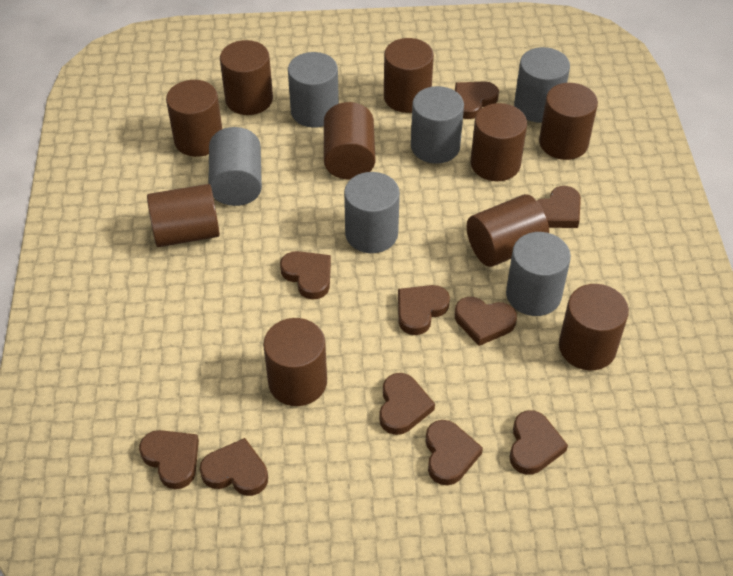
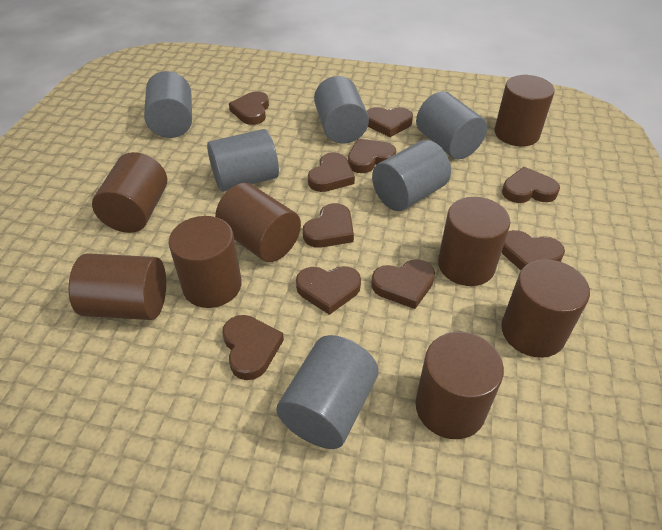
brown cylinder: [147,184,220,247] [166,80,222,157] [220,40,273,115] [263,318,327,406] [324,102,375,179] [384,38,434,113] [467,194,549,267] [470,103,527,181] [539,83,598,160] [559,284,629,371] = 10 -> [69,253,166,320] [92,152,167,233] [169,216,242,308] [215,183,301,262] [415,332,504,439] [438,197,510,286] [494,75,555,146] [501,259,590,358] = 8

